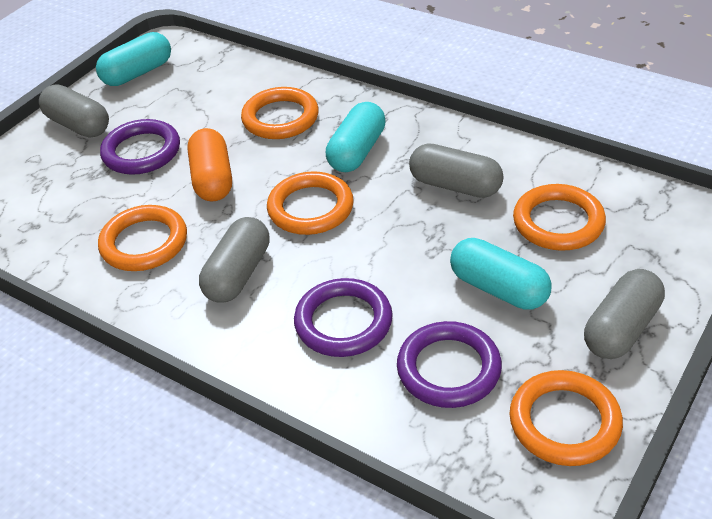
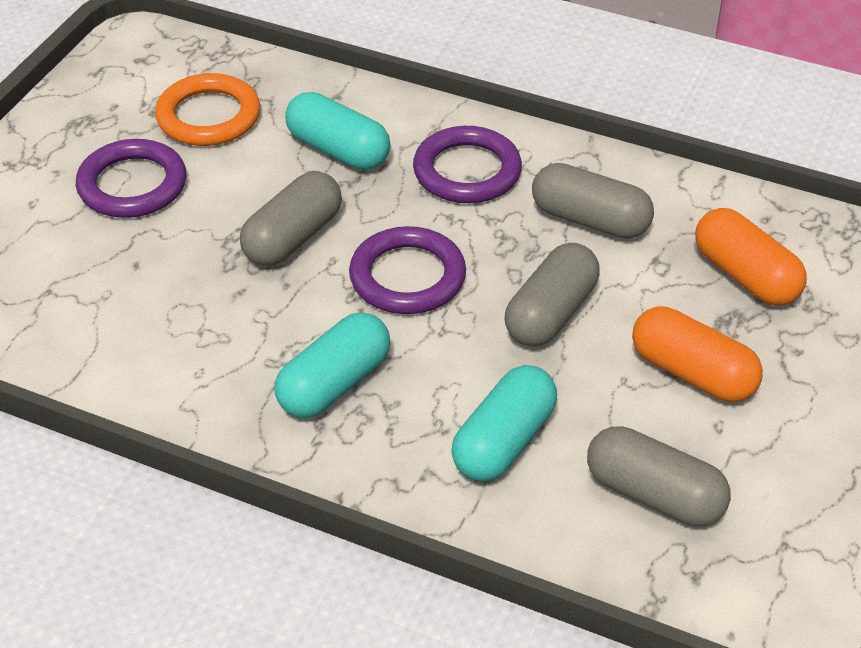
orange capsule: [187,128,232,201] = 1 -> [632,306,763,402] [695,208,807,306] = 2
orange ring: [98,205,187,271] [241,87,319,139] [267,171,354,235] [509,370,623,466] [513,184,606,251] = 5 -> [155,73,260,146] = 1

